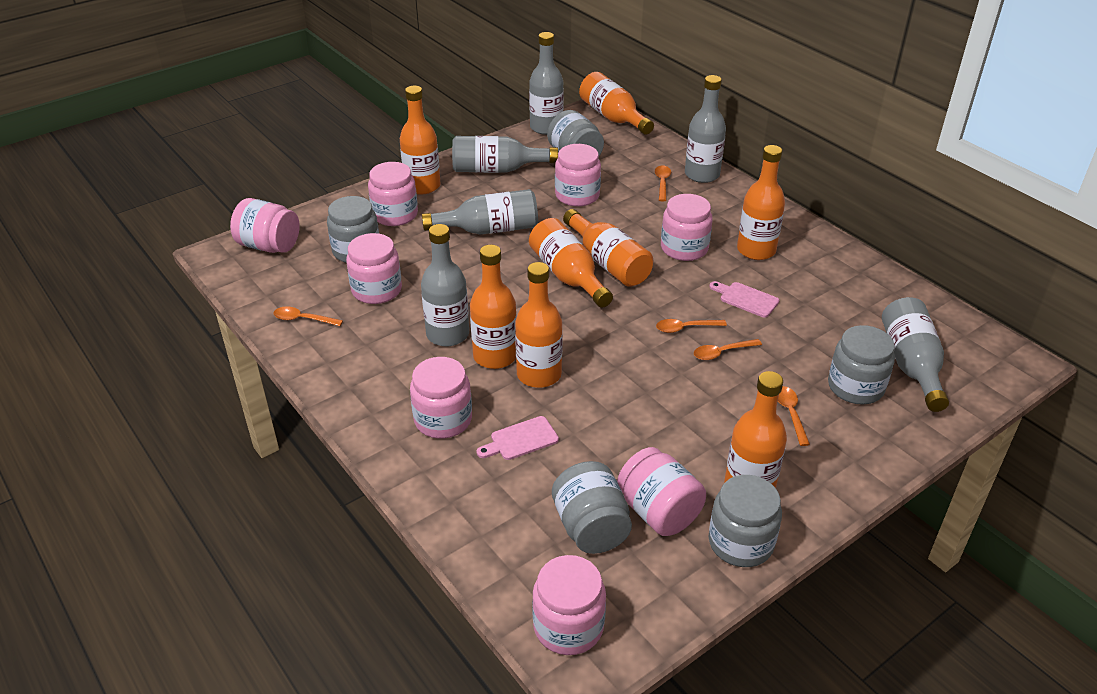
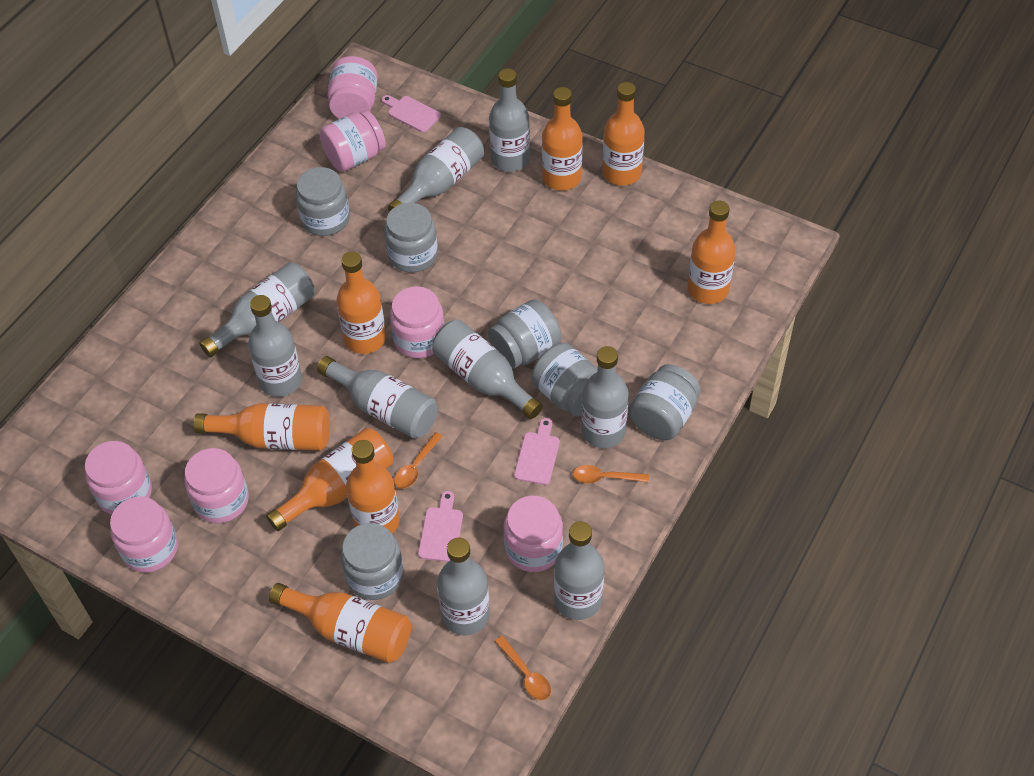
grey bottle: [421,224,469,347] [422,189,538,235] [452,136,558,173] [529,32,564,135] [685,75,726,183] [882,297,949,412] = 6 -> [199,262,315,357] [248,295,302,397] [317,356,438,439] [388,127,484,212] [432,320,543,419] [437,538,490,636] [489,68,530,172] [554,521,604,620] [581,346,629,448] = 9
grey jar: [327,196,379,263] [547,110,604,156] [552,461,632,554] [709,475,782,567] [828,325,895,404] = 5 -> [296,167,350,236] [341,523,404,600] [384,203,438,273] [488,299,562,369] [531,343,598,416] [629,364,701,440] = 6
orange spoon: [273,306,343,326] [655,165,671,201] [656,319,727,333] [694,339,762,360] [778,386,810,446] = 5 -> [394,432,443,489] [495,636,551,700] [573,465,649,484] = 3
pink cutting board: [476,416,559,460] [709,281,780,318] = 2 -> [382,95,441,132] [418,491,463,562] [514,418,560,485] = 3
pink jar: [230,198,300,253] [346,233,402,304] [368,162,418,226] [410,357,472,439] [532,555,606,655] [555,144,601,207] [617,447,706,536] [661,194,713,261] = 8 -> [85,441,152,515] [110,497,178,573] [184,448,249,523] [319,110,386,172] [327,56,378,119] [390,286,445,358] [504,495,563,572] = 7

